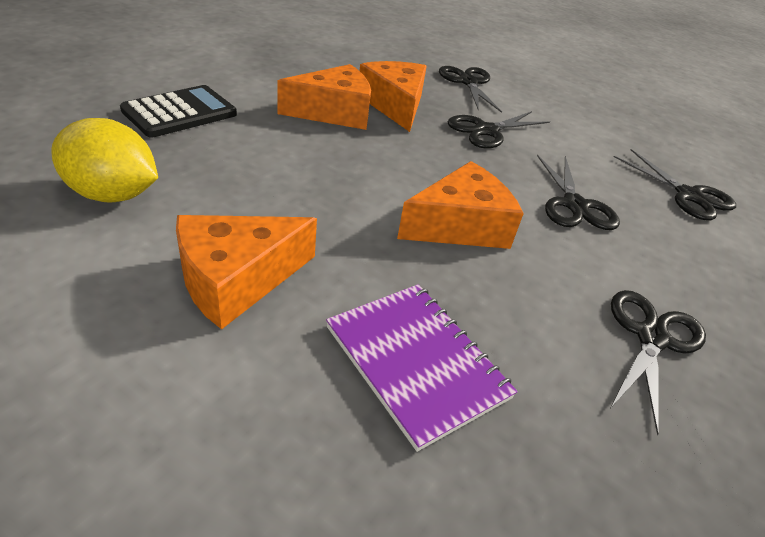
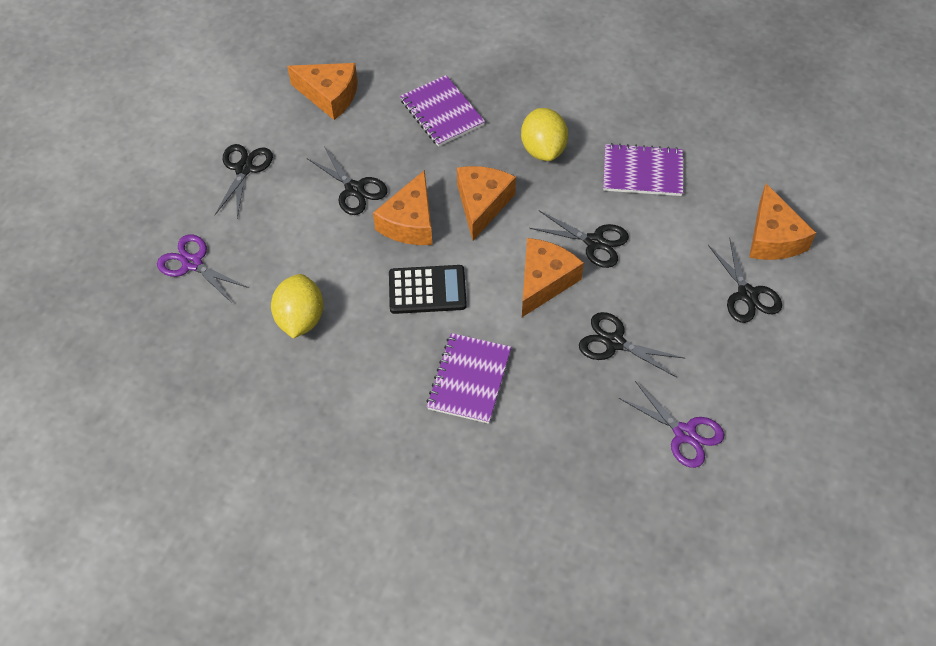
orange cheese: [176,215,317,329] [277,64,371,130] [359,61,427,132] [397,161,524,249] = 4 -> [287,63,358,120] [373,170,432,245] [457,166,516,241] [522,238,584,317] [749,184,816,260] = 5
purple notebook: [326,284,518,452] = 1 -> [400,75,485,147] [426,333,511,424] [603,143,683,196] = 3
purple scissors: none = 0 -> [157,234,249,303] [619,381,725,468] = 2
yellow lemon: [51,118,158,203] = 1 -> [271,274,324,339] [521,108,568,161] = 2

